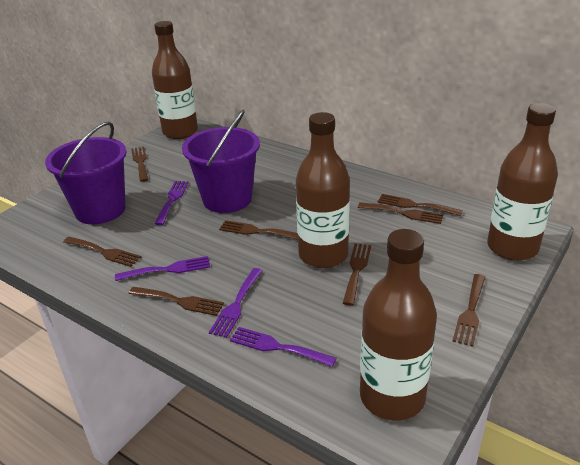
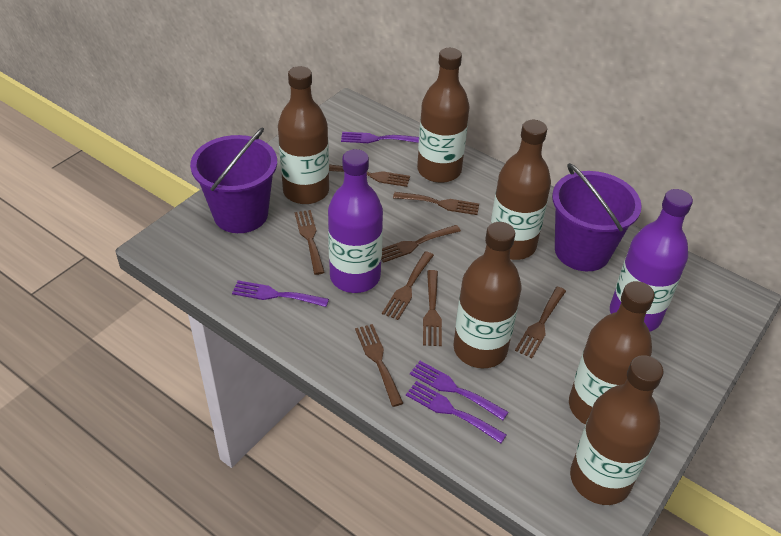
brown bottle: [152,21,198,139] [296,112,350,268] [360,229,437,421] [487,103,558,261] = 4 -> [278,66,329,204] [417,48,470,183] [453,222,521,368] [491,120,551,260] [569,281,655,425] [570,355,664,505] = 6
purple bottle: none = 0 -> [328,149,383,293] [610,189,693,332] = 2

